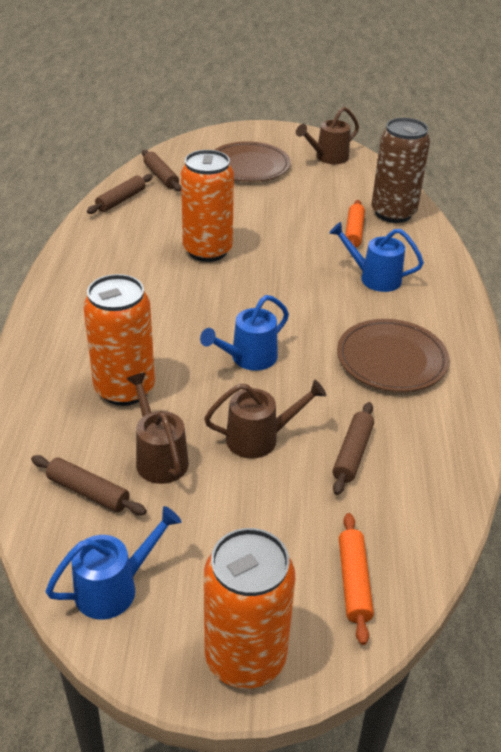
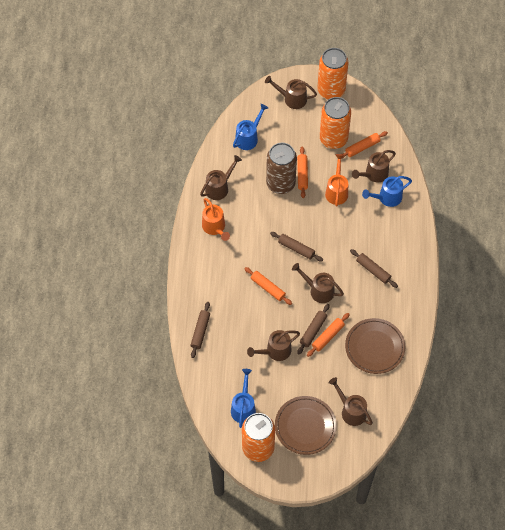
brown watering can: [126,373,189,484] [204,380,326,459] [296,107,359,164] = 3 -> [200,155,242,200] [247,330,300,361] [265,76,317,109] [292,263,344,303] [329,377,373,426] [352,150,396,183] = 6
orange rolling pin: [339,513,374,645] [345,200,365,248] = 2 -> [244,267,292,305] [297,147,308,198] [307,313,350,357] [341,131,388,159] = 4
orange watering can: none = 0 -> [202,198,230,241] [325,154,348,206] = 2

